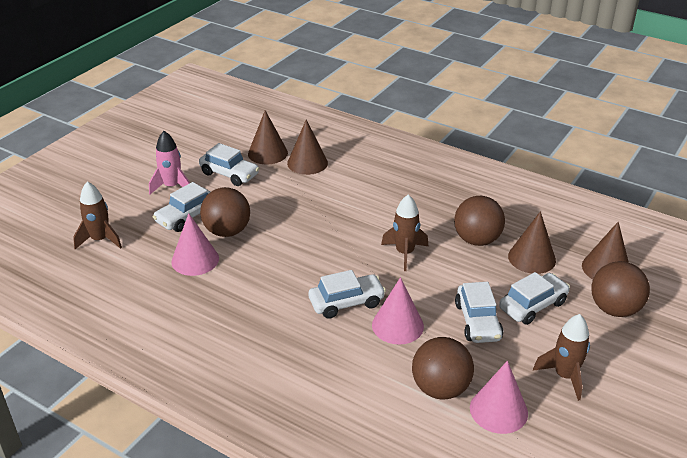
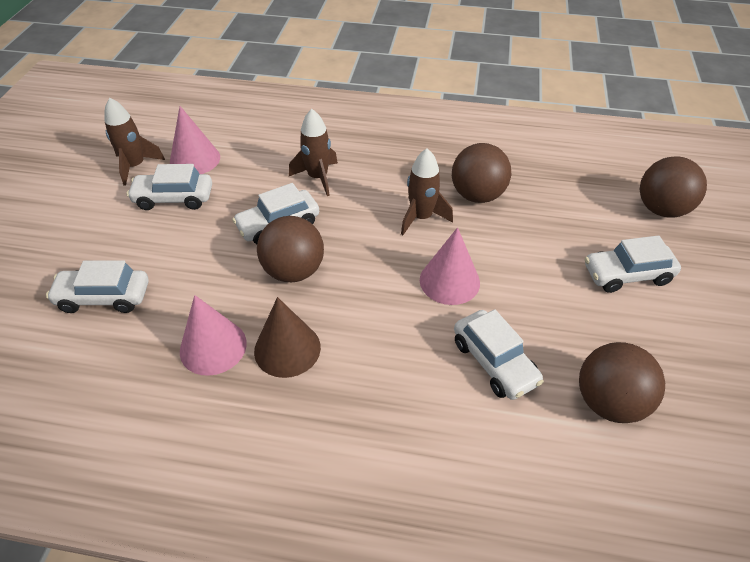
brown cone: [248,110,288,165] [287,120,328,175] [508,211,556,274] [582,222,629,279] = 4 -> [254,297,321,378] = 1
pink rocket: [149,131,190,195] = 1 -> none = 0

